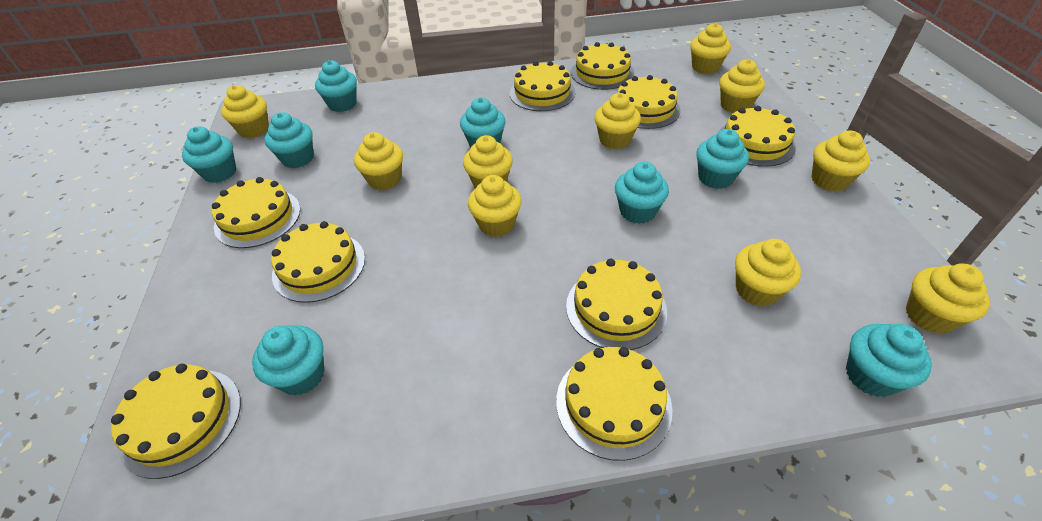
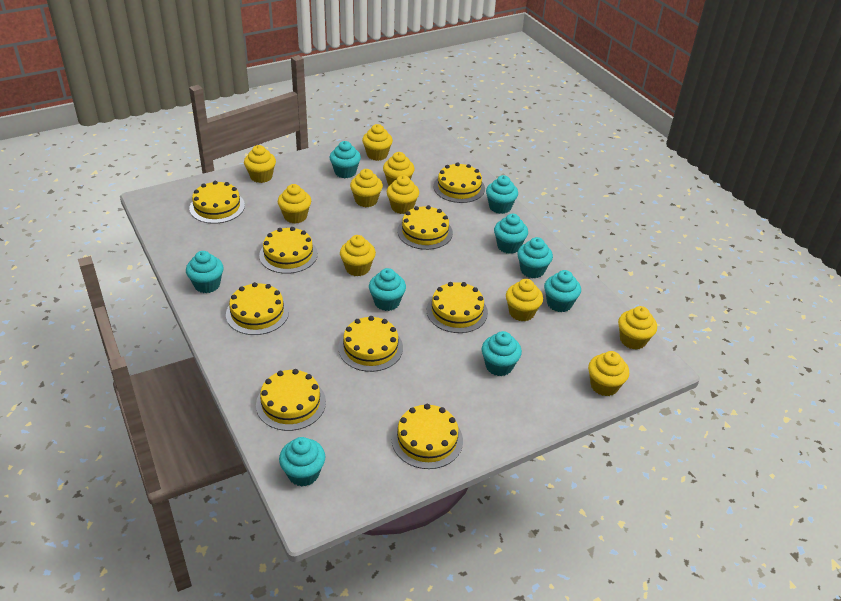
turquoise cupcake: [182,126,236,183] [252,325,324,396] [264,112,314,168] [315,60,357,112] [460,98,506,148] [615,162,669,224] [696,129,749,189] [846,324,932,397] = 8 -> [186,251,224,293] [279,437,326,487] [330,141,361,178] [369,268,406,311] [482,331,522,376] [486,175,518,214] [494,214,528,254] [517,237,553,278] [544,270,581,312] = 9

